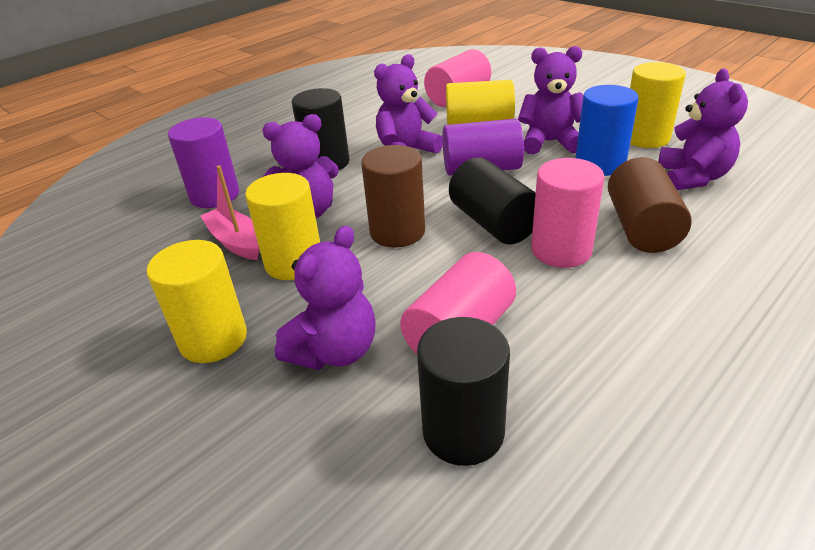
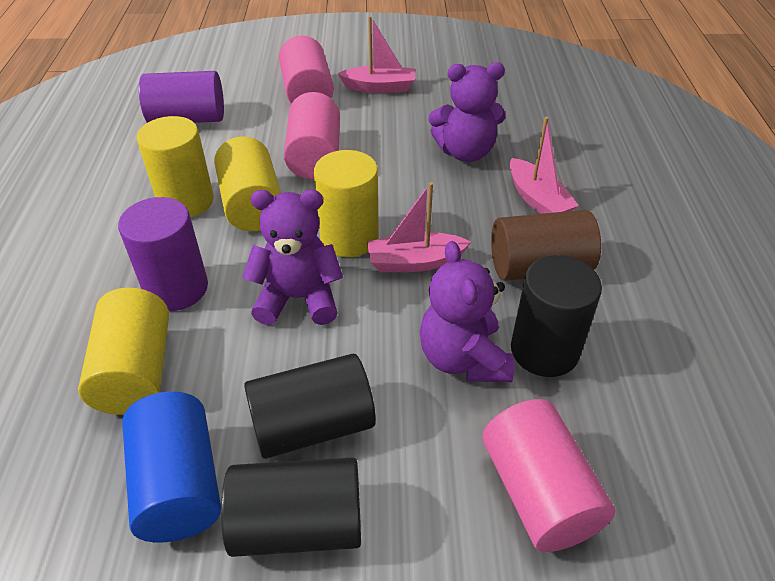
brown cylinder: [361,145,425,248] [608,157,692,253] = 2 -> [491,210,601,281] = 1
pink boat: [201,165,260,260] = 1 -> [338,16,415,93] [367,182,471,272] [510,117,579,214] = 3
purple teddy bear: [262,114,339,218] [275,225,376,370] [374,54,443,153] [518,46,583,154] [658,68,748,190] = 5 -> [242,189,343,325] [420,241,514,382] [429,62,505,162] = 3

